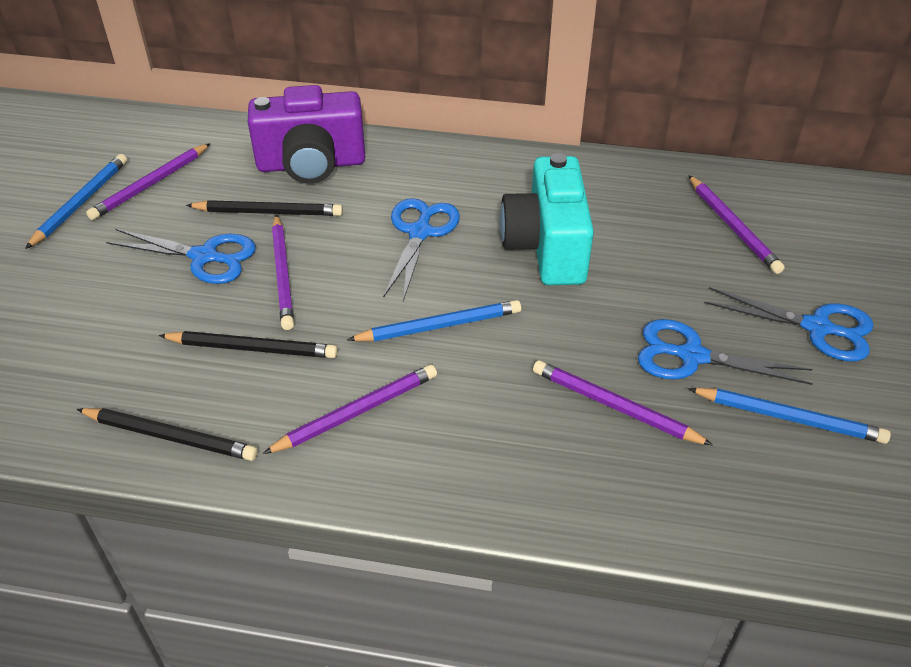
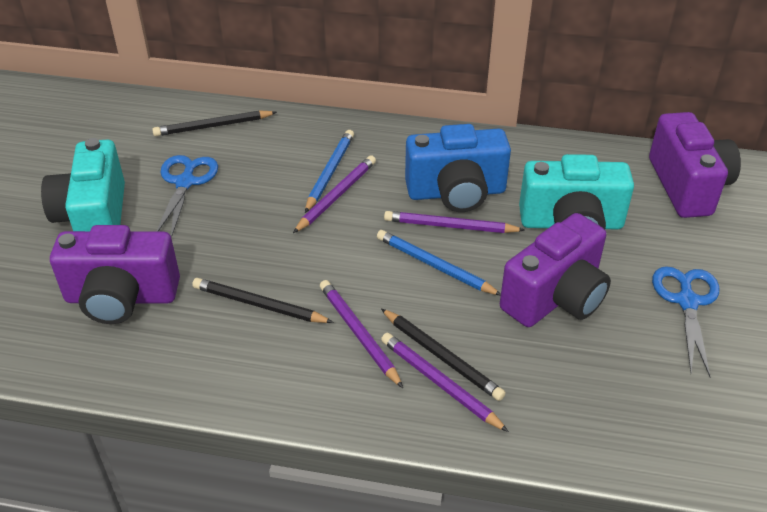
blue camera: none = 0 -> [405,124,511,212] = 1
blue pencil: [25,154,127,249] [347,300,521,341] [688,388,891,444] = 3 -> [305,130,354,213] [377,230,501,296] = 2
blue scissors: [106,229,256,284] [383,198,460,301] [638,319,813,385] [704,287,874,362] = 4 -> [156,155,218,238] [652,266,719,377] = 2
purple camera: [248,85,365,183] = 1 -> [50,225,180,324] [500,213,611,327] [649,112,741,218] = 3
purple pencil: [86,143,211,220] [263,365,437,454] [272,214,294,330] [533,360,713,445] [688,175,785,274] = 5 -> [293,155,376,233] [320,280,403,388] [381,333,509,432] [384,211,525,233] = 4
turquoise camera: [500,153,594,285] = 1 -> [41,138,125,231] [519,154,634,229] = 2

